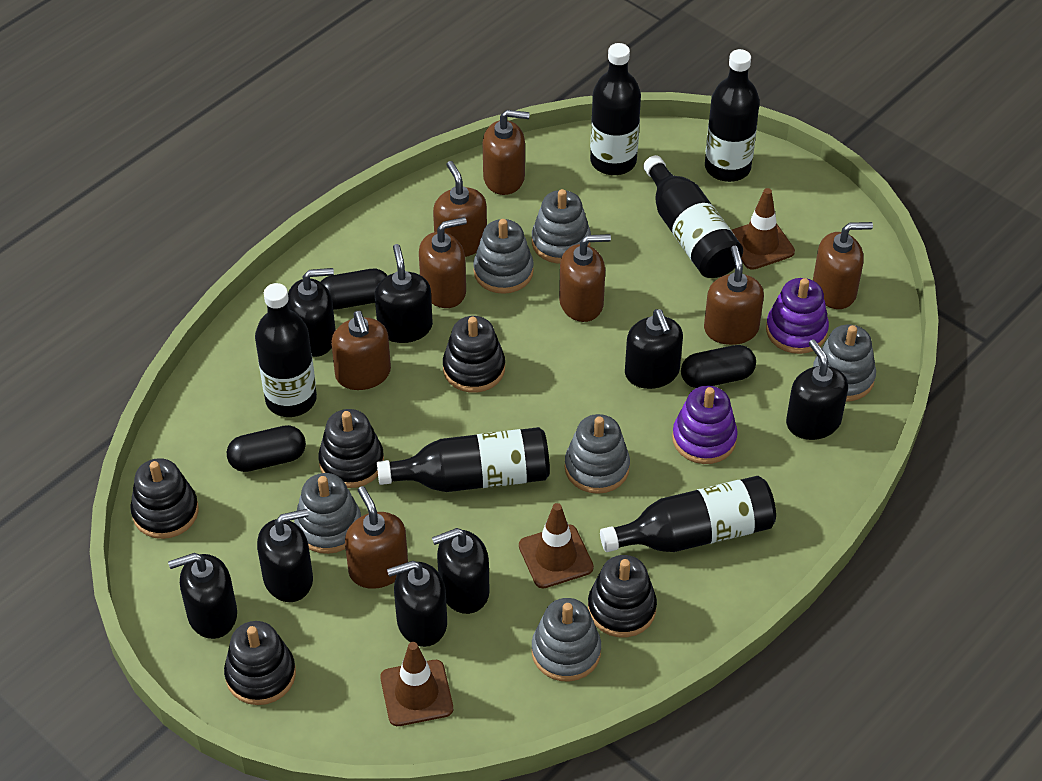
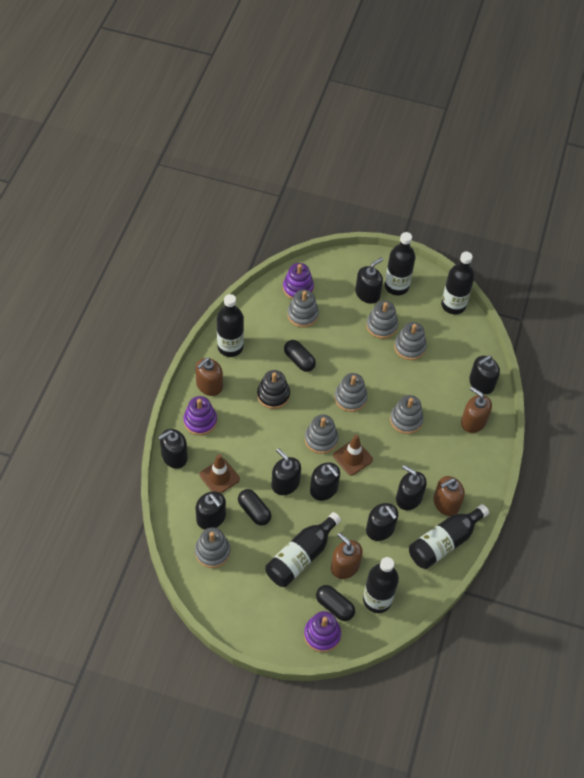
black stacking toy: [130,458,199,539] [224,621,296,705] [318,409,384,488] [443,316,505,393] [588,555,657,637] = 5 -> [257,370,290,409] = 1
brown soap dispenser: [331,311,391,390] [345,486,408,589] [419,217,467,308] [433,161,487,257] [483,110,530,195] [559,234,611,322] [704,246,764,345] [813,222,873,309] = 8 -> [195,358,223,396] [331,532,363,579] [433,476,465,516] [461,387,492,433] = 4
brown traffic cone: [380,642,453,726] [519,503,594,588] [731,188,795,270] = 3 -> [200,454,240,494] [333,435,373,476] = 2
grey stacking toy: [294,473,361,554] [473,219,534,294] [531,598,601,682] [532,189,591,264] [565,414,630,494] [813,324,876,401] = 6 -> [195,527,230,568] [287,289,319,327] [305,414,338,454] [335,373,368,412] [366,301,398,339] [390,395,424,434] [394,322,427,360] = 7
purple stacking toy: [672,386,738,464] [766,278,829,354] = 2 -> [184,396,217,435] [283,263,314,299] [304,611,341,652] = 3

